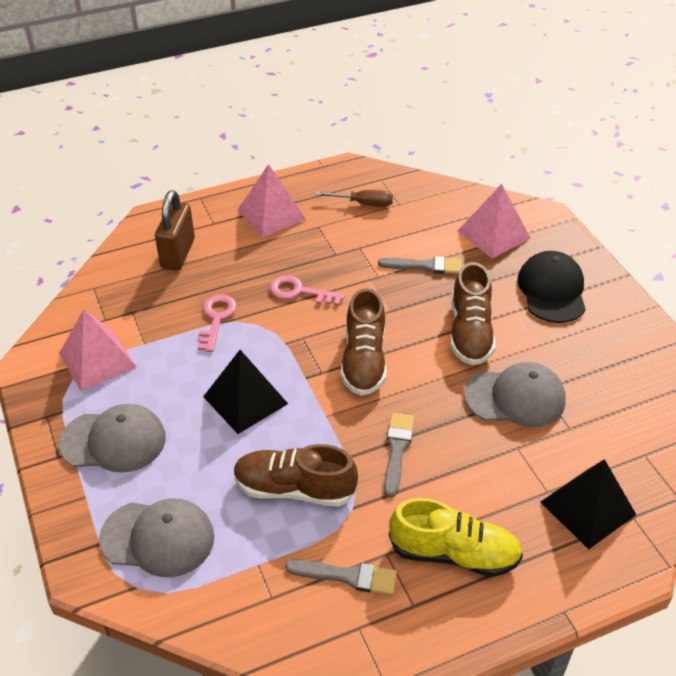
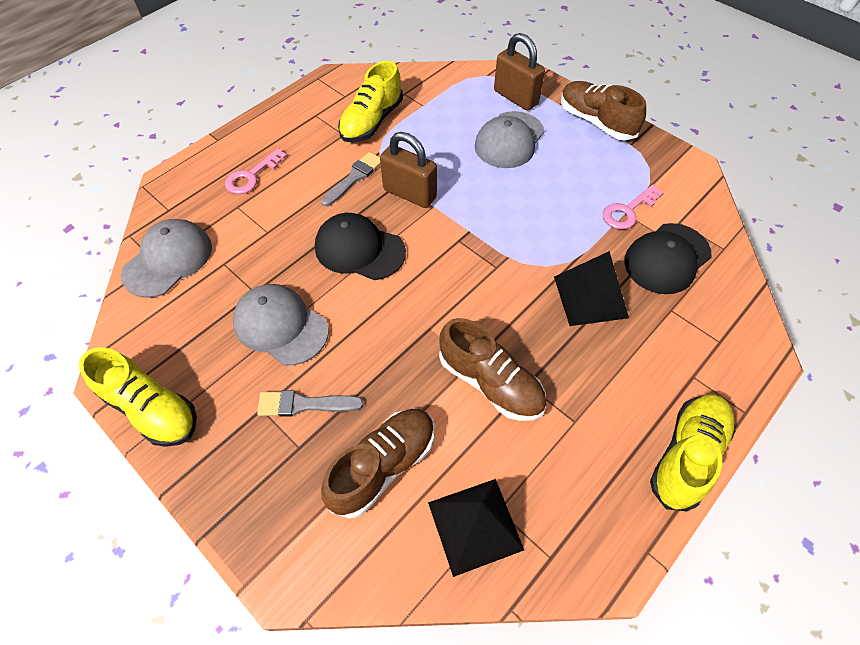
black cap: [518,251,586,323] = 1 -> [315,213,406,280] [624,223,712,294] = 2
brown padlock: [155,190,195,271] = 1 -> [380,132,437,208] [494,33,545,111] = 2
brown screwdriver: [315,190,393,207] = 1 -> none = 0
grey brush: [285,559,397,595] [378,256,462,274] [384,413,414,497] = 3 -> [257,390,364,417] [321,152,380,207] = 2
pink pyramid: [59,310,136,391] [238,164,306,237] [458,184,530,259] = 3 -> none = 0
yellow shoe: [389,498,523,577] = 1 -> [79,347,197,447] [338,61,403,142] [650,394,736,511] = 3

